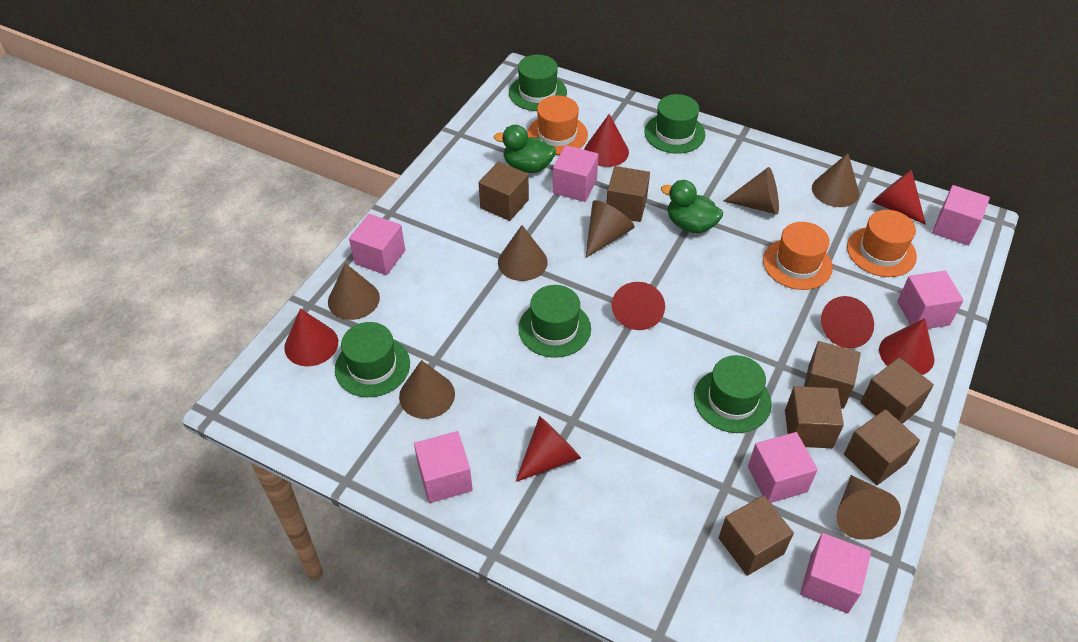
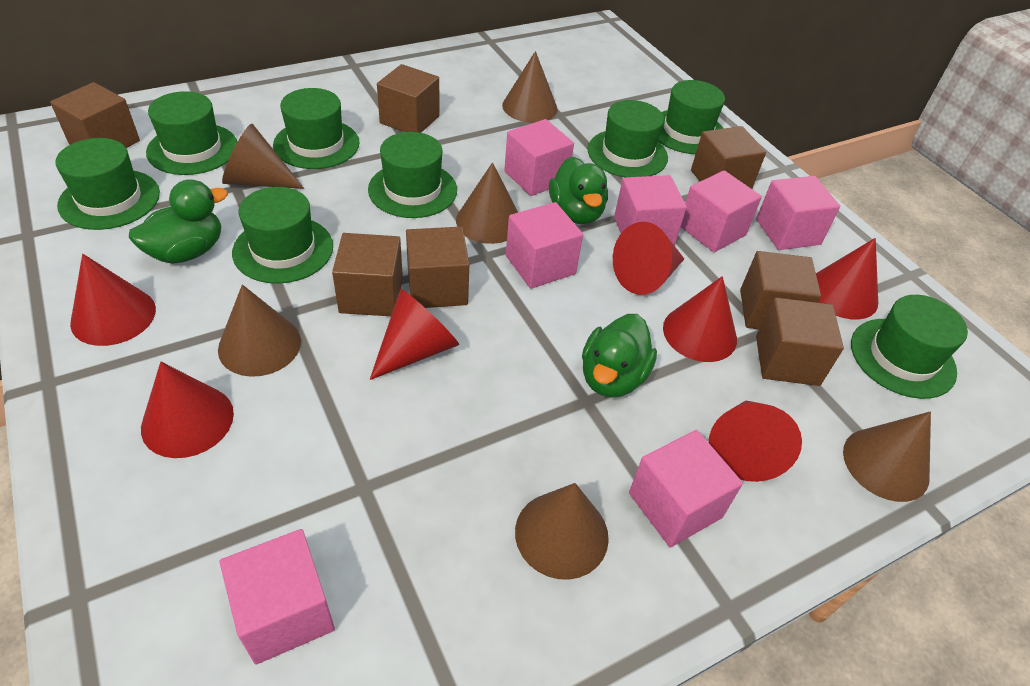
brown cone: [328,263,380,320] [399,360,455,419] [498,225,548,281] [586,200,634,258] [724,167,779,214] [812,153,859,207] [836,475,901,540] = 7 -> [218,284,301,377] [222,124,304,189] [456,162,518,244] [502,51,557,123] [515,483,609,580] [843,411,931,502] = 6
green duck: [494,125,556,173] [661,180,723,233] = 2 -> [129,179,228,264] [549,157,608,224] [582,314,657,397] = 3
green hat: [335,322,410,397] [509,55,567,111] [518,285,591,358] [644,94,705,154] [694,355,772,433] = 5 -> [55,138,160,230] [146,91,237,175] [232,187,333,284] [273,88,359,169] [368,132,457,218] [588,100,668,177] [658,80,725,154] [851,295,968,399] = 8
orange hat: [527,96,588,155] [763,222,833,290] [847,210,917,277] = 3 -> none = 0

